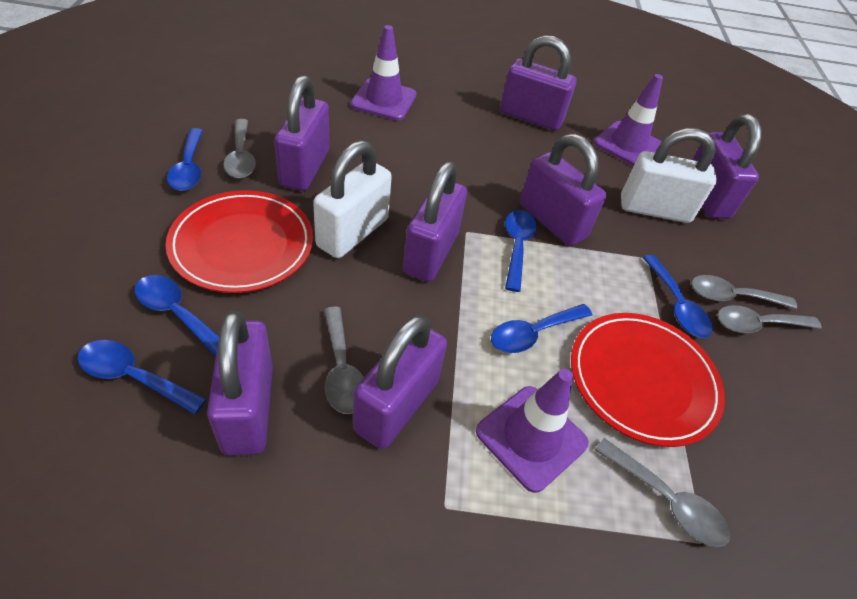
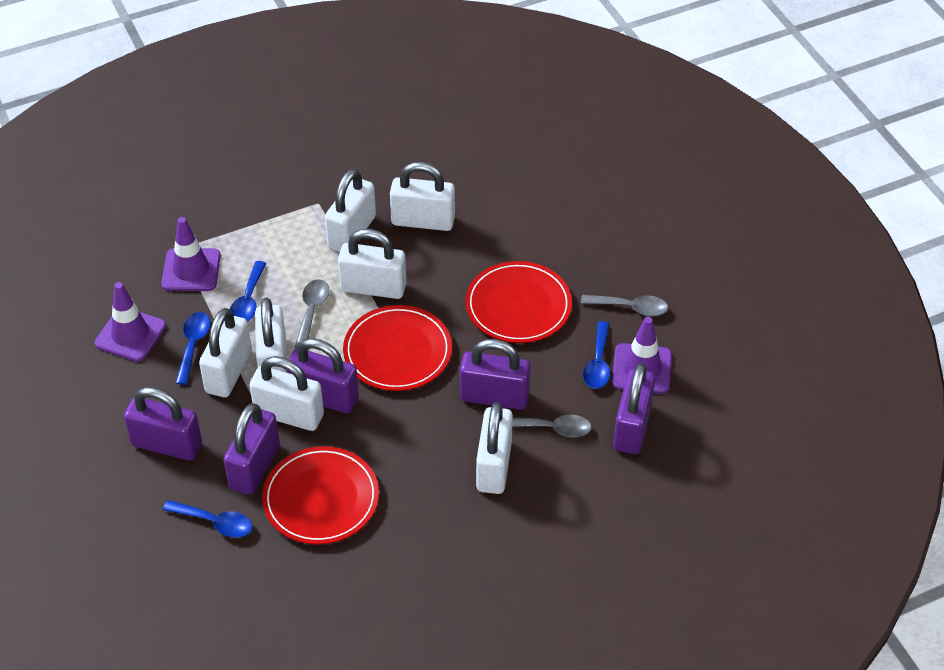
blue spoon: [77,340,207,415] [135,275,219,357] [167,128,203,191] [491,304,592,353] [505,210,537,292] [643,255,713,338] = 6 -> [163,500,253,538] [175,312,211,385] [230,261,266,322] [583,321,610,389] = 4
grey spoon: [223,119,256,178] [324,307,364,414] [595,438,730,547] [691,275,797,309] [717,305,822,333] = 5 -> [295,279,329,348] [512,415,592,437] [581,295,668,316] = 3
purple padlock: [207,311,273,455] [274,75,330,191] [353,315,447,449] [403,161,467,282] [500,35,577,131] [520,134,606,246] [693,114,762,219] = 7 -> [124,387,202,461] [224,403,280,495] [286,338,359,413] [460,339,531,410] [613,363,655,454] = 5
red plate: [165,190,313,293] [571,313,725,447] = 2 -> [262,446,379,544] [343,305,452,391] [465,261,572,343] = 3
white padlock: [313,140,392,258] [621,128,717,223] = 2 -> [199,308,252,397] [250,356,324,431] [255,298,287,373] [325,169,376,252] [338,229,406,299] [390,162,455,231] [476,402,513,494] = 7

